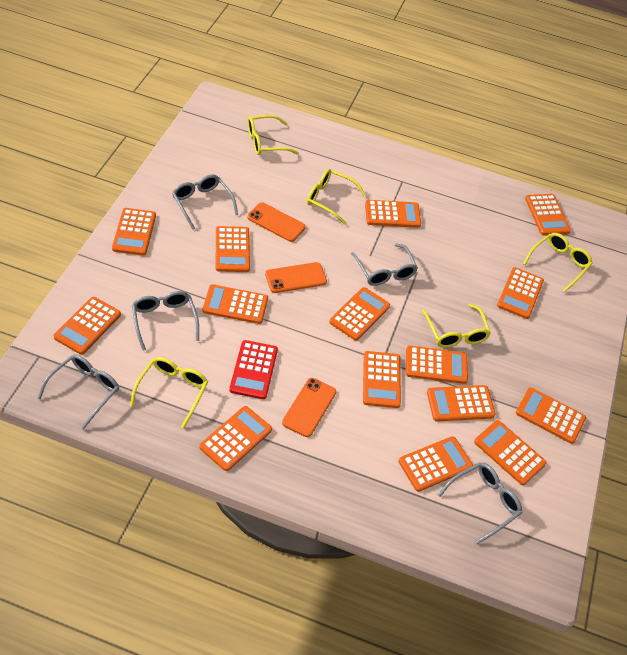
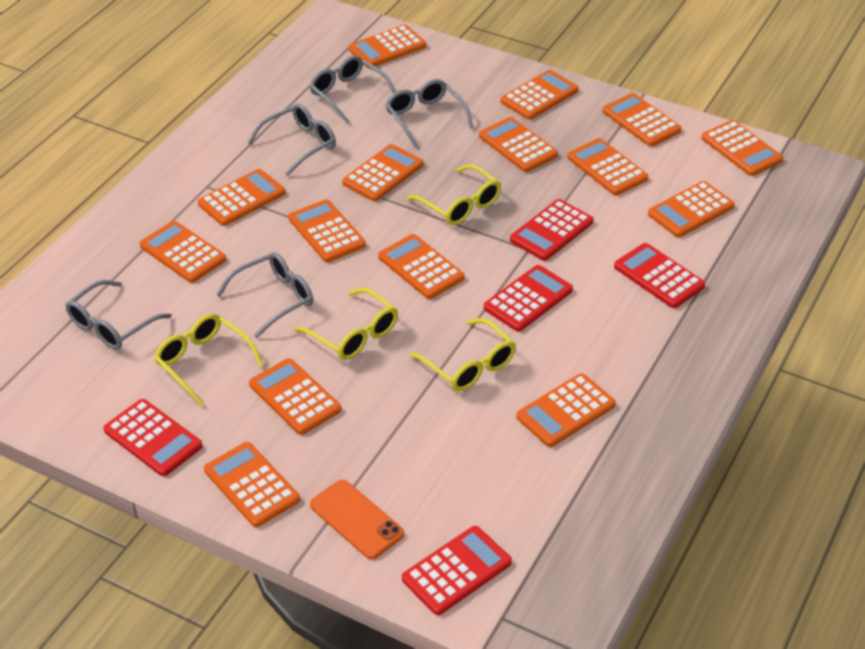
orange phone: [247,202,306,242] [265,262,327,293] [282,378,336,437] = 3 -> [310,480,404,559] = 1
red calculator: [229,340,278,399] = 1 -> [103,399,203,476] [402,526,512,615] [484,265,573,332] [510,199,594,261] [614,243,705,308] = 5
yellow glasses: [130,357,208,428] [248,115,299,155] [307,169,366,225] [422,304,491,348] [523,233,593,293] = 5 -> [154,313,264,406] [295,288,398,360] [406,165,501,225] [410,318,516,391] = 4

